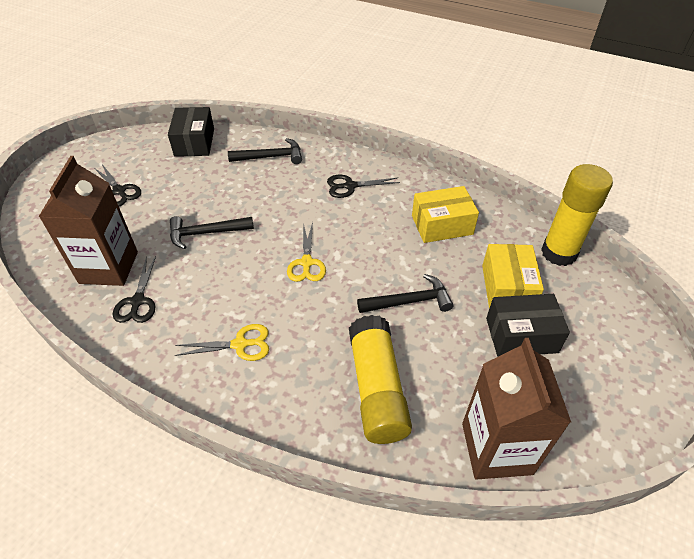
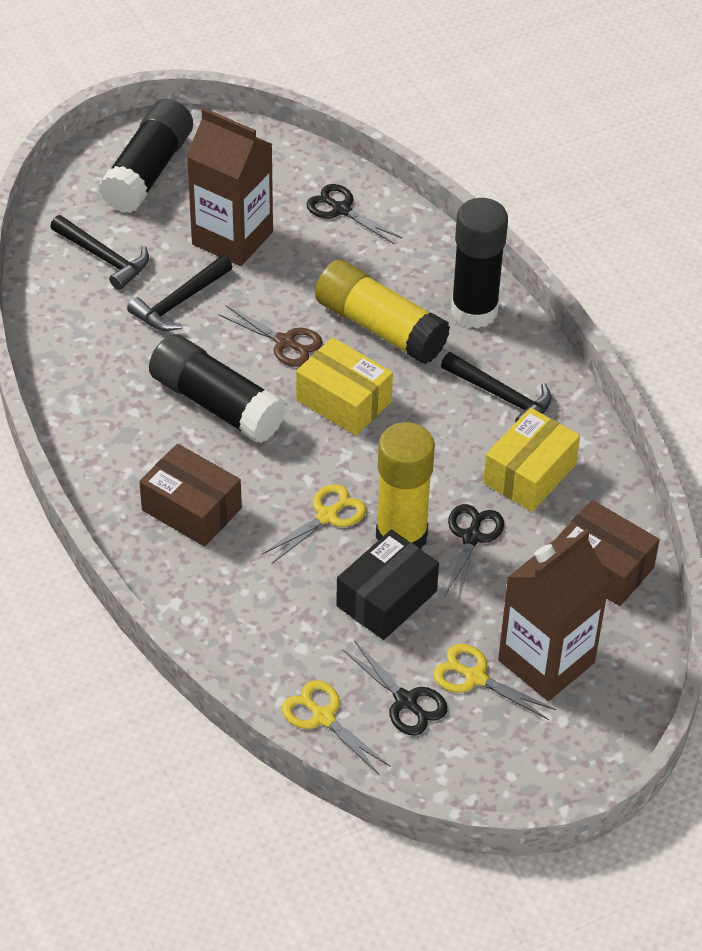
black box: [168,107,214,157] [486,294,570,357] = 2 -> [336,530,439,640] = 1
black glue stick: none = 0 -> [99,99,193,213] [149,334,286,443] [451,198,508,329] = 3
brown box: none = 0 -> [139,444,242,546] [557,500,660,606] = 2
brown scissors: none = 0 -> [218,306,323,367] = 1
yellow scissors: [175,324,269,361] [287,222,326,282] = 2 -> [262,484,366,564] [282,680,391,774] [433,644,556,720] = 3

